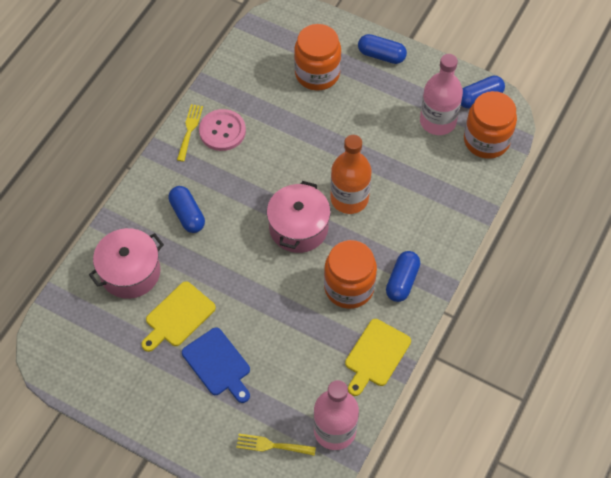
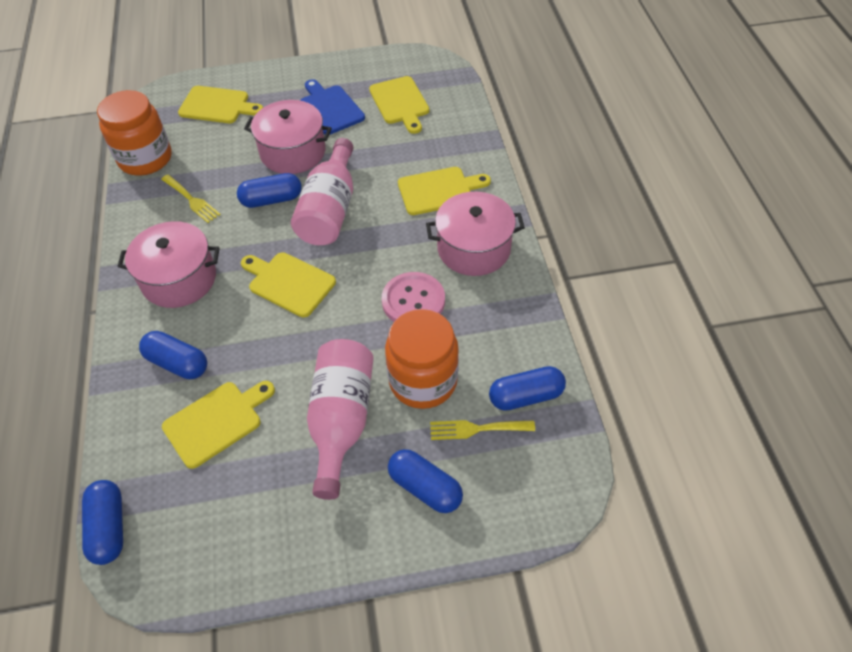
blue capsule: [168,186,205,233] [358,34,407,64] [386,251,420,302] [461,76,505,108] = 4 -> [82,480,123,565] [139,331,207,379] [237,173,302,208] [388,449,463,513] [489,366,566,411] = 5
orange bottle: [330,135,371,214] = 1 -> none = 0
orange jar: [294,24,341,91] [324,240,377,309] [464,91,517,159] = 3 -> [97,90,172,176] [385,309,459,409] = 2
pink pot: [89,228,164,299] [267,181,331,253] = 2 -> [118,221,220,308] [244,100,332,174] [426,192,525,276] = 3
yellow cutting board: [141,281,216,352] [345,319,411,396] = 2 -> [162,381,275,469] [178,86,263,123] [241,252,336,317] [369,76,429,134] [398,167,491,215] = 5

